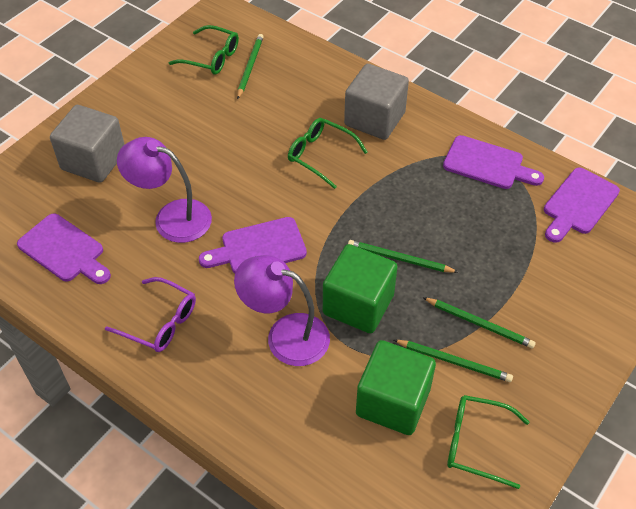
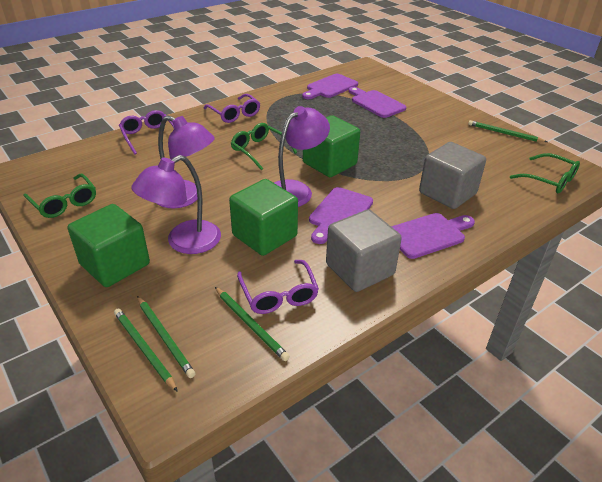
green cube: [323,244,398,333] [356,340,436,435] = 2 -> [68,204,150,287] [229,179,298,256] [303,115,360,177] = 3
purple glasses: [105,277,196,352] = 1 -> [119,110,175,155] [204,94,260,123] [237,260,319,314] = 3
purple lamp: [117,137,212,243] [234,255,330,366] = 2 -> [131,155,221,254] [156,116,215,208] [274,106,330,207] = 3

